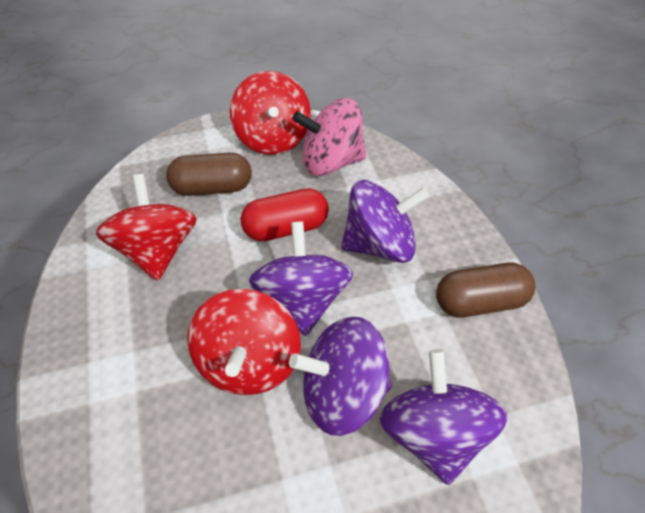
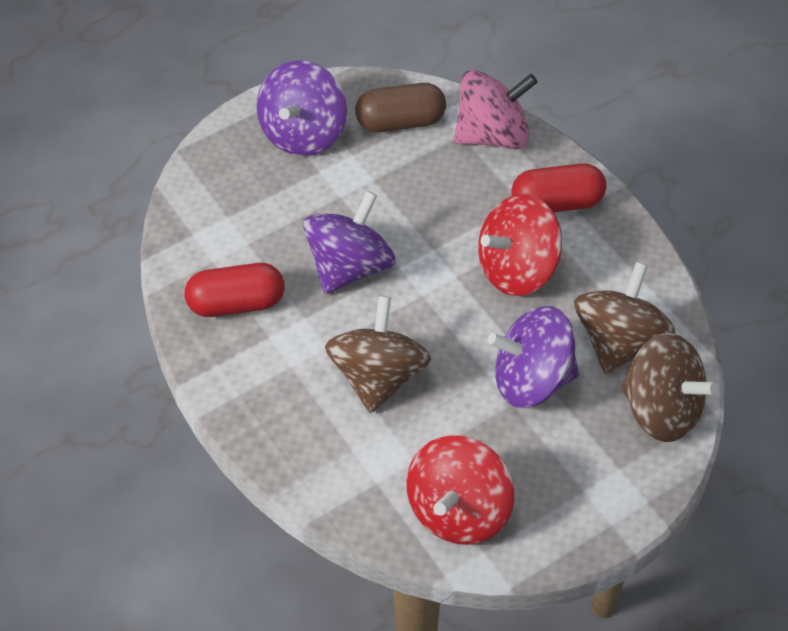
brown capsule: [166,153,252,196] [436,263,536,318] = 2 -> [355,83,446,132] = 1
brown spinning top: none = 0 -> [325,296,431,413] [574,262,675,374] [621,333,718,442] = 3
purple spinning top: [249,221,353,336] [289,316,391,436] [341,180,430,263] [380,349,508,485] = 4 -> [257,60,347,156] [303,191,396,294] [488,306,579,408] = 3
red capsule: [240,188,329,242] = 1 -> [185,263,285,317] [511,163,606,213] = 2
red spinning top: [96,174,197,281] [187,289,301,395] [230,71,311,155] = 3 -> [406,435,514,545] [478,194,562,296] = 2

